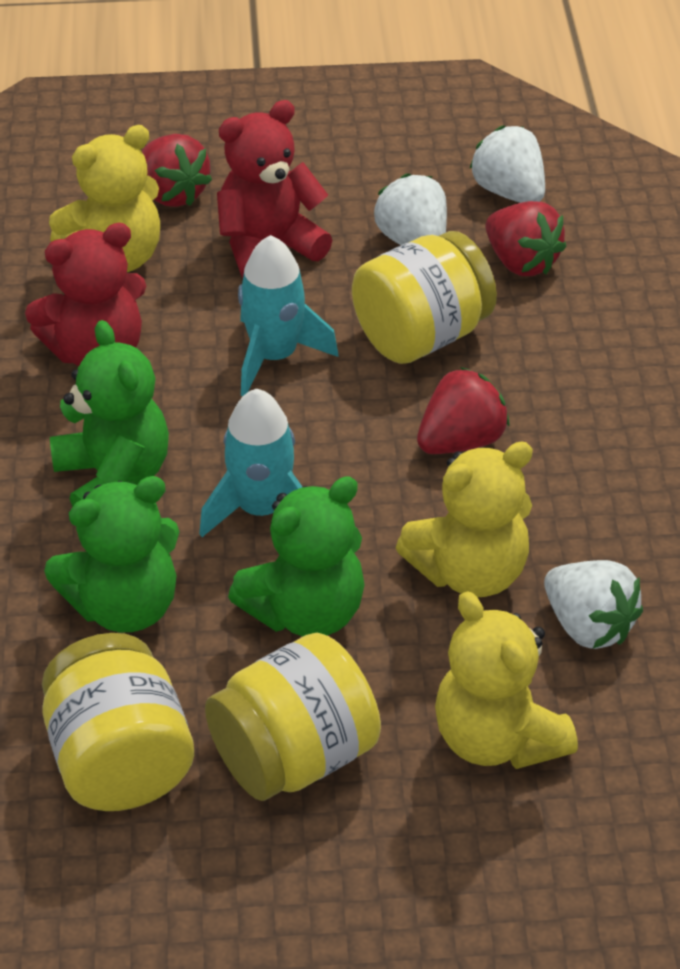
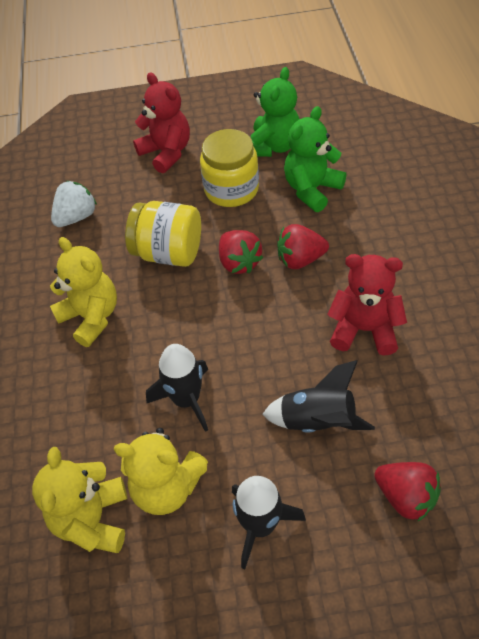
black rocket: none = 0 -> [146,344,208,432] [232,476,306,569] [262,360,375,433] = 3
green teddy bear: [44,476,180,632] [50,320,169,507] [228,476,364,637] = 3 -> [251,67,299,157] [284,106,346,212] = 2
turquoise rocket: [199,389,302,537] [238,235,338,396] = 2 -> none = 0
white strawberry: [374,174,447,245] [469,125,545,203] [544,560,643,649] = 3 -> [51,181,97,227] = 1
yellow jar: [42,633,194,811] [205,633,381,801] [352,231,497,364] = 3 -> [125,201,201,267] [200,129,259,207] = 2

